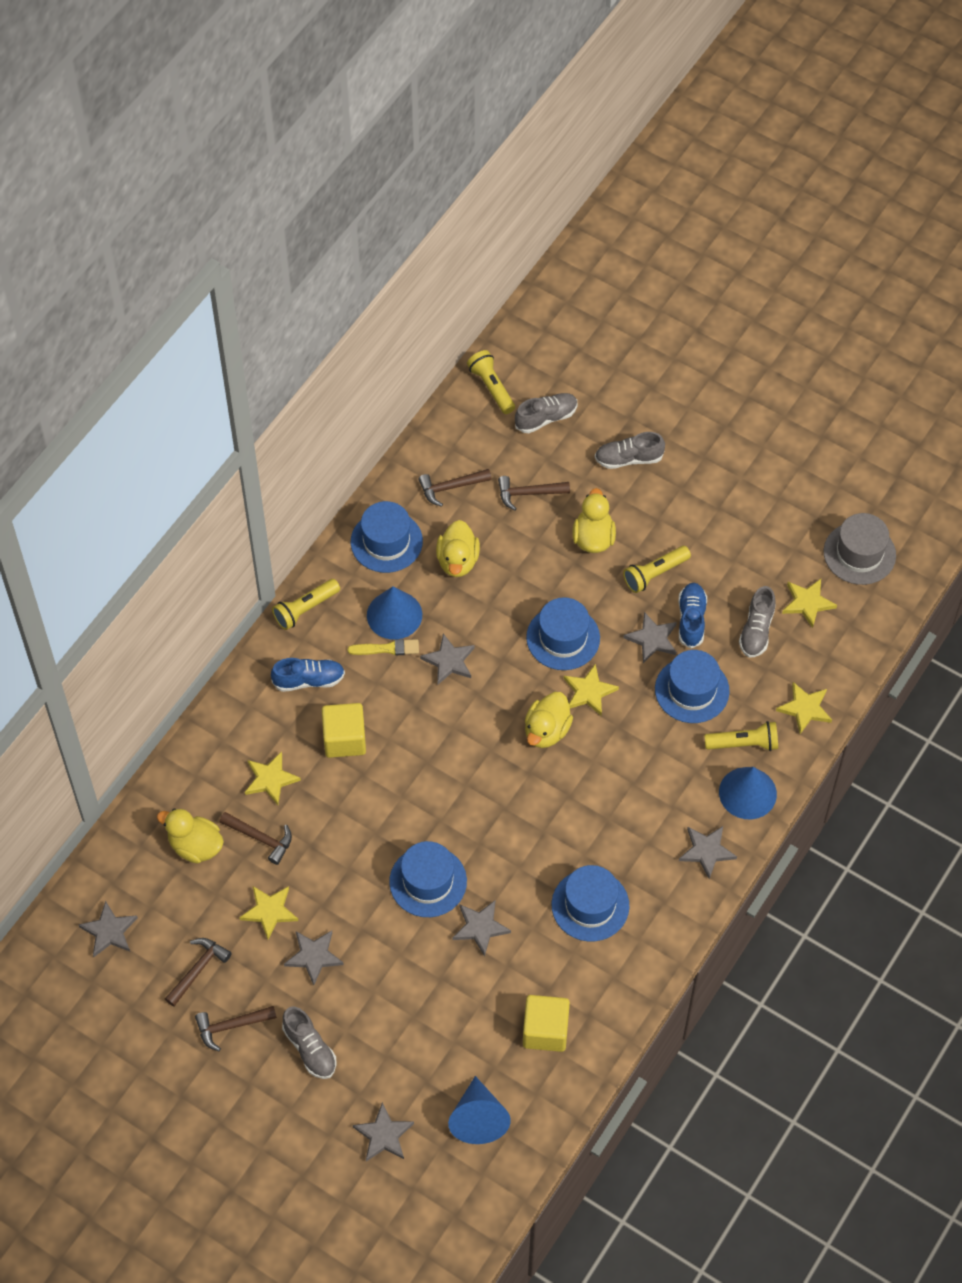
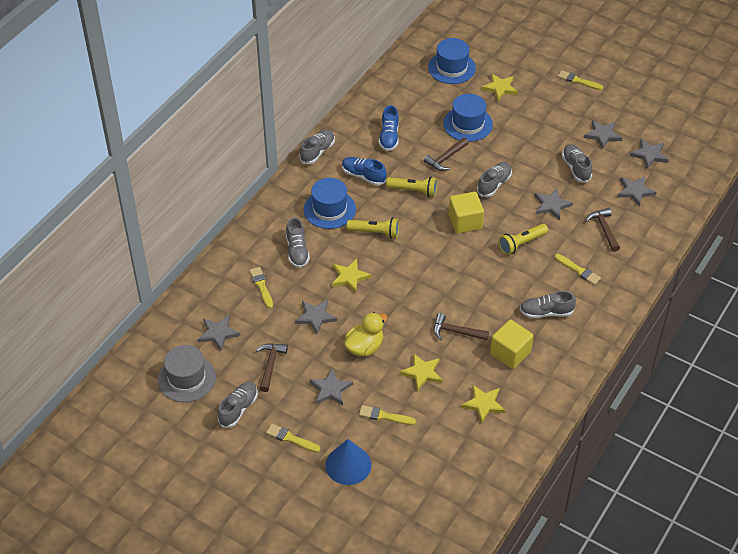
blue cone: [367,586,422,640] [448,1076,511,1144] [719,767,777,819] = 3 -> [325,439,371,485] = 1
blue hat: [351,501,423,573] [389,841,467,917] [526,597,600,670] [551,865,629,942] [655,650,730,723] = 5 -> [304,178,356,229] [428,38,476,84] [443,94,493,142] = 3
brown hammer: [165,938,232,1007] [195,1006,277,1051] [219,812,292,865] [418,469,491,507] [498,476,570,510] = 5 -> [256,343,288,392] [424,138,469,171] [434,313,489,340] [586,208,620,252] = 4
grey shoe: [282,1007,336,1079] [515,393,577,433] [595,432,665,469] [739,586,776,658] = 4 -> [218,382,258,428] [286,217,310,268] [300,130,335,164] [477,162,512,197] [520,291,576,318] [562,144,592,183] = 6
yellow brush: [348,639,419,655] = 1 -> [250,267,273,308] [266,424,320,453] [359,405,416,425] [555,254,601,285] [558,70,603,90] = 5
yellow duck: [157,808,224,864] [436,520,480,577] [525,692,573,748] [572,488,616,553] = 4 -> [344,312,387,357] = 1
yellow flashlight: [272,579,340,630] [467,350,515,414] [623,546,691,593] [704,721,778,751] = 4 -> [347,218,399,239] [386,177,437,197] [499,224,548,255] = 3
yellow star: [239,886,298,940] [245,751,301,805] [564,664,619,716] [776,682,832,734] [782,579,837,628] = 5 -> [332,259,371,293] [400,354,442,391] [461,385,506,424] [481,73,518,101] = 4

